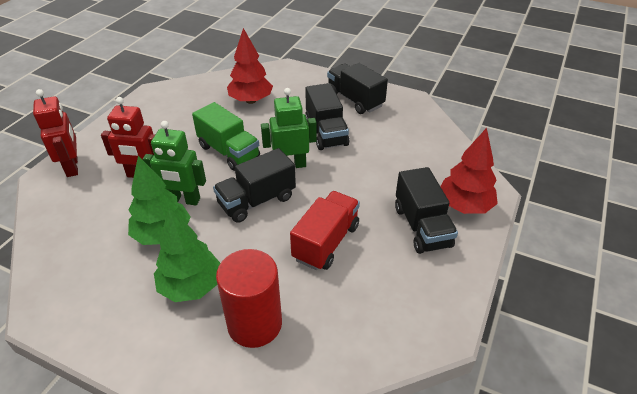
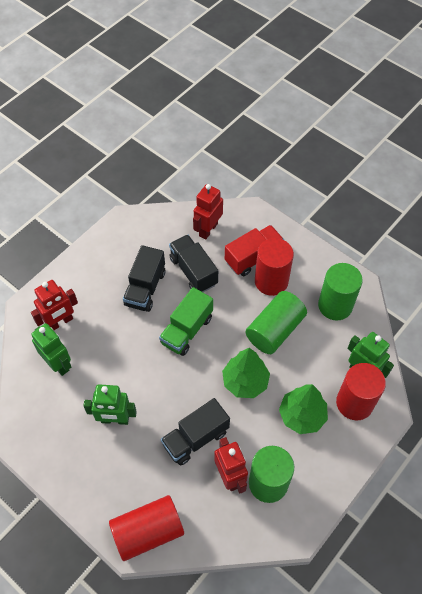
black truck: [213,148,296,223] [305,83,349,150] [327,63,388,114] [395,167,458,254] = 4 -> [123,245,165,312] [161,398,230,465] [169,235,218,292] = 3
green cylinder: none = 0 -> [246,291,307,354] [249,446,294,503] [318,263,363,320] = 3
green robot: [143,121,206,205] [261,88,317,168] = 2 -> [31,323,71,376] [83,384,137,425] [347,332,394,378] = 3
red cylinder: [216,249,282,348] = 1 -> [109,495,184,561] [255,238,294,296] [336,363,386,420] = 3
red robot: [33,89,78,177] [101,97,155,178] = 2 -> [31,280,78,330] [193,184,223,239] [214,437,248,494] = 3
red tree: [227,28,273,104] [440,128,498,214] = 2 -> none = 0

